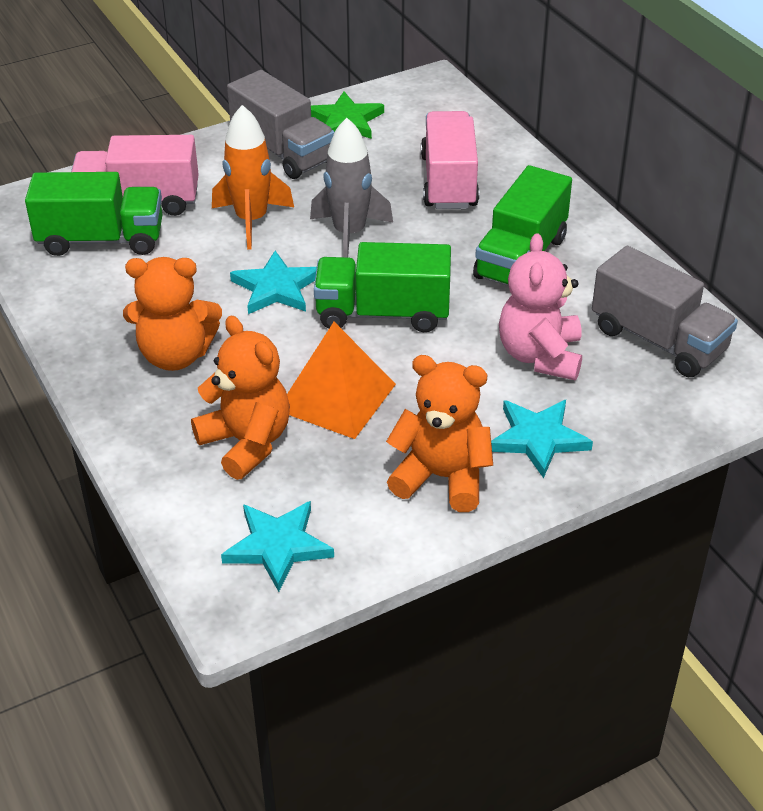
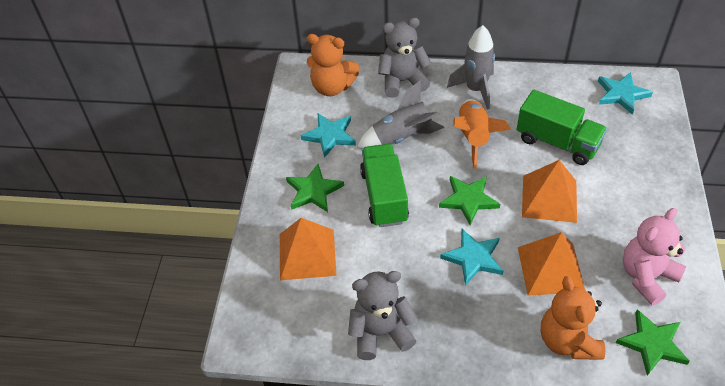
green star: [311,92,384,139] = 1 -> [286,164,344,212] [439,176,500,225] [616,309,690,376] = 3
green truck: [25,172,162,256] [314,242,451,332] [473,165,572,286] = 3 -> [360,144,409,227] [517,90,607,165] = 2
grey rocket: [310,118,393,257] = 1 -> [357,80,444,149] [447,25,495,110] = 2
grey teddy bear: none = 0 -> [348,271,417,360] [378,18,431,98] = 2
grey truck: [227,70,335,179] [592,246,738,377] = 2 -> none = 0
orange pyramid: [287,322,396,439] = 1 -> [280,218,336,280] [518,232,585,296] [522,160,577,223] = 3
orange teddy bear: [123,257,222,371] [191,316,290,480] [386,355,493,512] = 3 -> [307,34,359,96] [541,276,605,360] = 2
pink truck: [71,135,199,216] [421,111,479,209] = 2 -> none = 0

